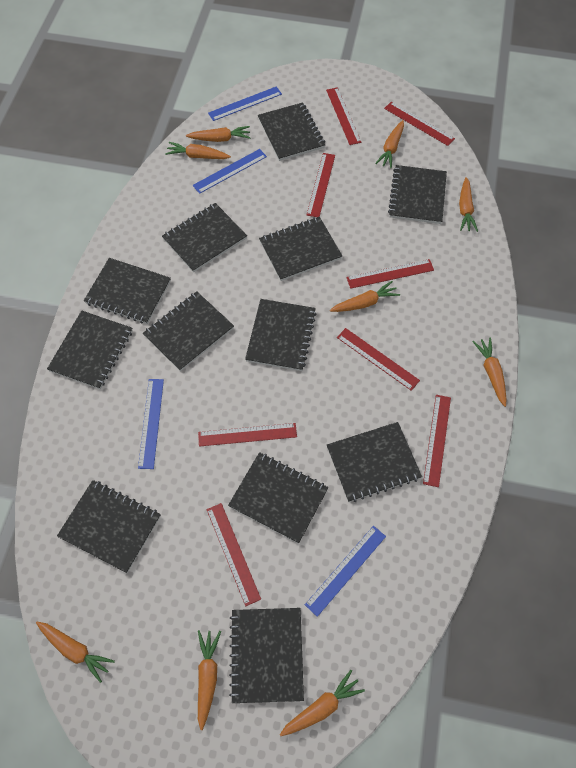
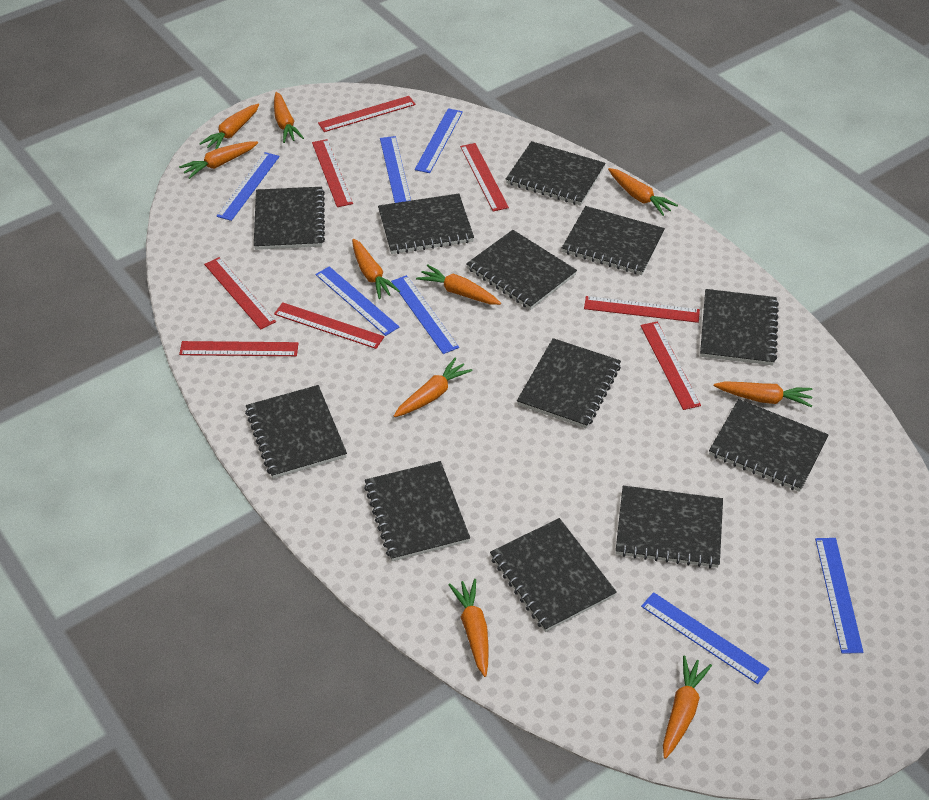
blue ruler: [138,379,164,469] [192,149,267,194] [208,86,282,121] [305,526,386,617] = 4 -> [217,152,279,221] [315,266,399,336] [380,136,411,203] [391,275,459,354] [415,108,463,173] [641,592,769,684] [815,538,864,654] = 7
orange carrot: [36,622,115,683] [165,142,231,159] [186,126,251,142] [198,630,221,730] [280,670,365,736] [330,281,400,312] [375,120,404,168] [459,177,478,232] [472,338,506,407] = 9 -> [179,141,258,179] [199,104,259,149] [274,92,304,143] [352,239,400,299] [394,358,473,417] [416,264,501,305] [448,579,489,677] [608,168,678,216] [663,656,712,759] [714,381,812,407] = 10

